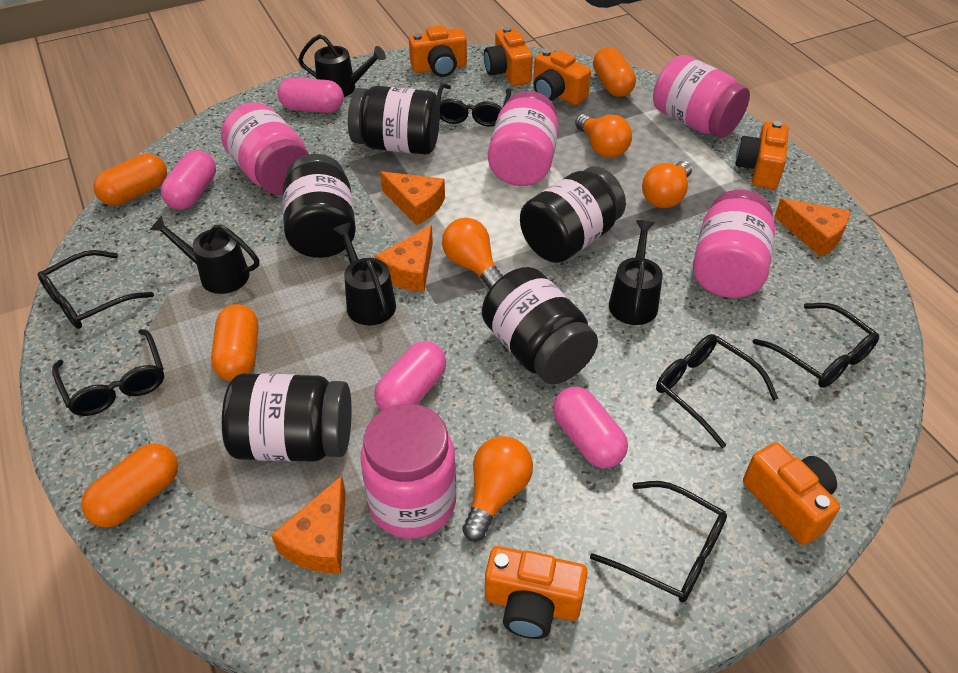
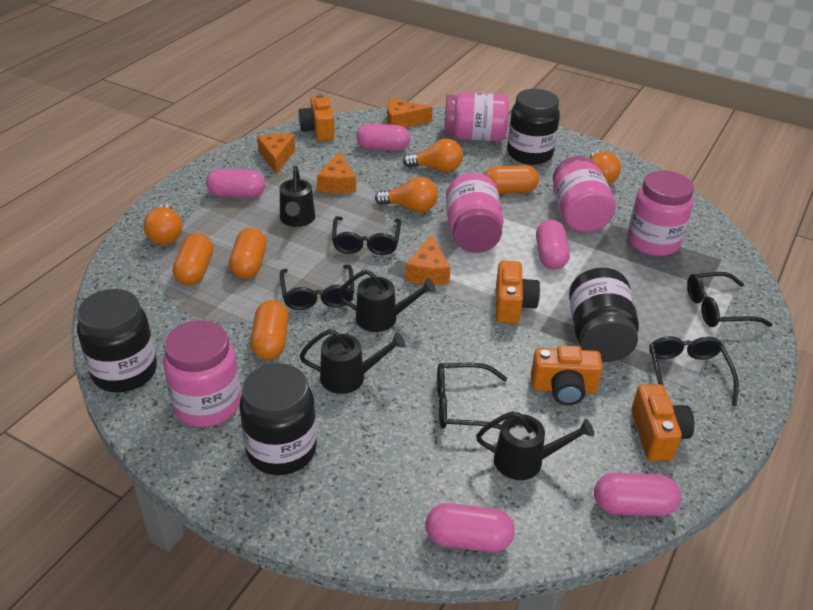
black glasses: [37,250,154,329] [52,329,164,416] [437,84,512,127] [590,481,727,603] [656,334,778,448] [752,303,879,388] = 6 -> [280,265,354,310] [332,216,401,255] [437,363,507,430] [649,336,739,406] [687,272,772,327] = 5
black jar: [222,373,352,462] [282,154,356,258] [348,86,440,155] [482,267,598,385] [520,167,626,263] = 5 -> [77,289,157,392] [239,363,317,475] [507,89,560,165] [569,268,639,362] = 4
orange camera: [409,25,467,77] [484,27,533,86] [485,546,588,639] [533,49,591,105] [736,121,789,189] [743,442,840,545] = 6 -> [299,94,335,141] [496,261,540,324] [531,345,603,405] [631,384,695,461] = 4
pink capsule: [161,150,216,210] [277,77,344,113] [374,341,446,411] [553,387,628,468] = 4 -> [206,169,265,198] [356,124,410,151] [425,503,515,552] [536,220,570,270] [594,473,681,516] = 5

